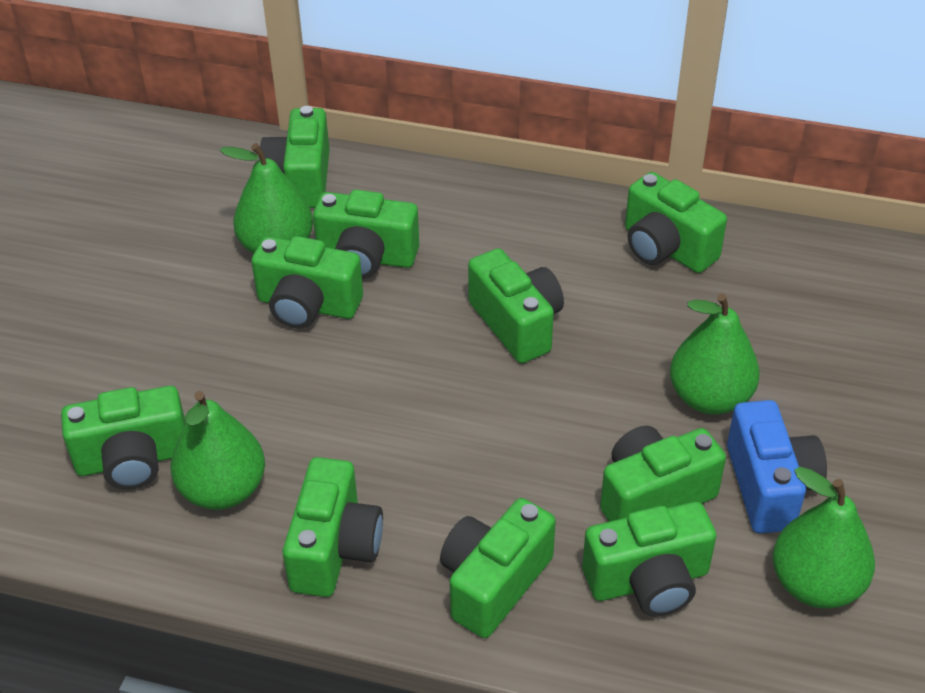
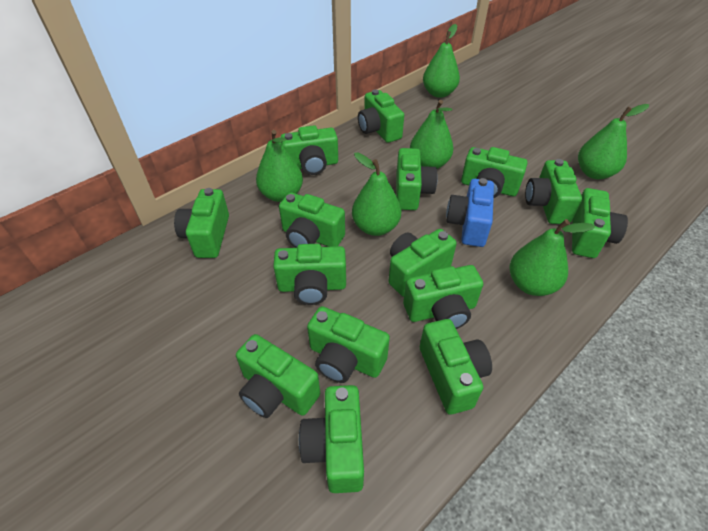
green camera: [61,386,186,489] [251,236,363,328] [260,106,329,208] [283,457,383,597] [313,190,419,279] [440,498,556,638] [468,248,564,363] [582,502,716,616] [600,426,726,522] [625,172,727,273] = 10 -> [174,188,229,258] [236,334,320,418] [273,244,346,305] [279,192,345,248] [281,125,338,175] [299,385,364,493] [307,306,390,383] [358,89,404,143] [389,229,457,297] [396,148,438,210] [403,265,483,329] [420,319,492,415] [461,147,527,198] [525,159,582,224] [572,188,628,258] = 15
green pear: [170,391,265,510] [220,143,313,254] [670,293,760,415] [772,467,875,609] = 4 -> [256,130,303,202] [352,153,401,236] [410,100,454,169] [423,24,460,98] [510,219,595,296] [578,104,649,179] = 6

